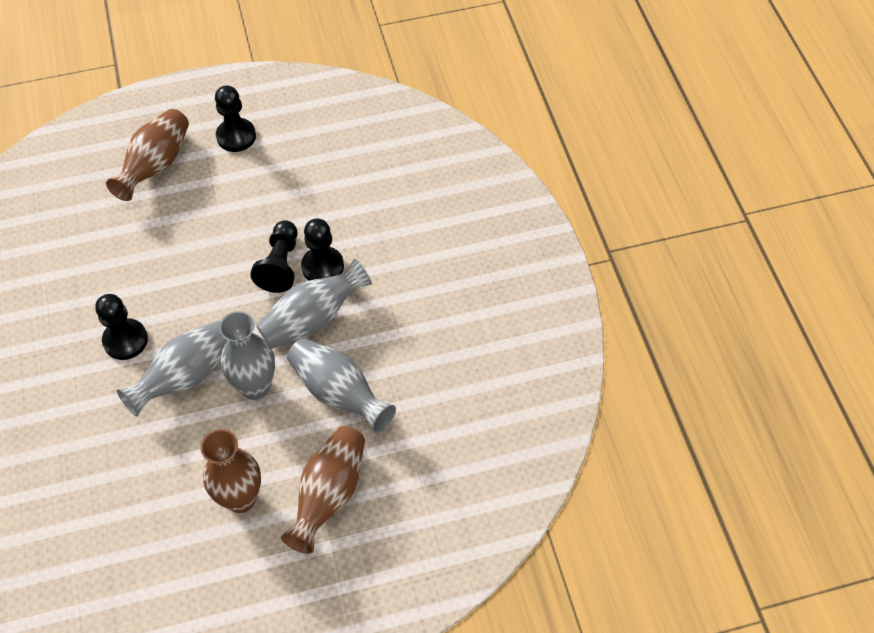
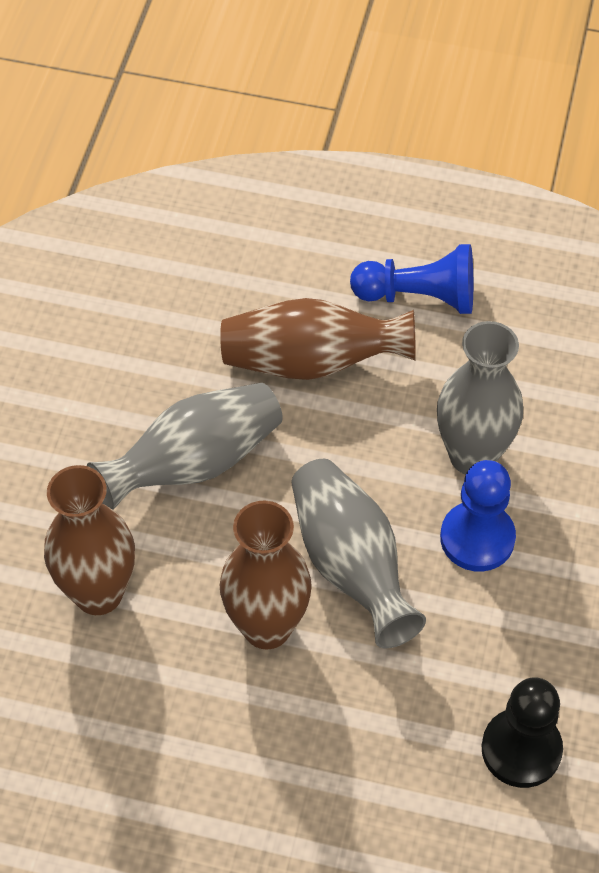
black pawn: [95,294,148,360] [215,85,256,152] [250,220,298,293] [301,219,344,281] = 4 -> [482,678,563,788] = 1
blue pawn: none = 0 -> [350,244,473,314] [440,460,516,572] = 2
grey vase: [117,321,228,416] [219,311,275,400] [256,259,372,348] [287,338,396,433] = 4 -> [87,383,283,510] [291,459,426,649] [437,321,523,474] = 3

